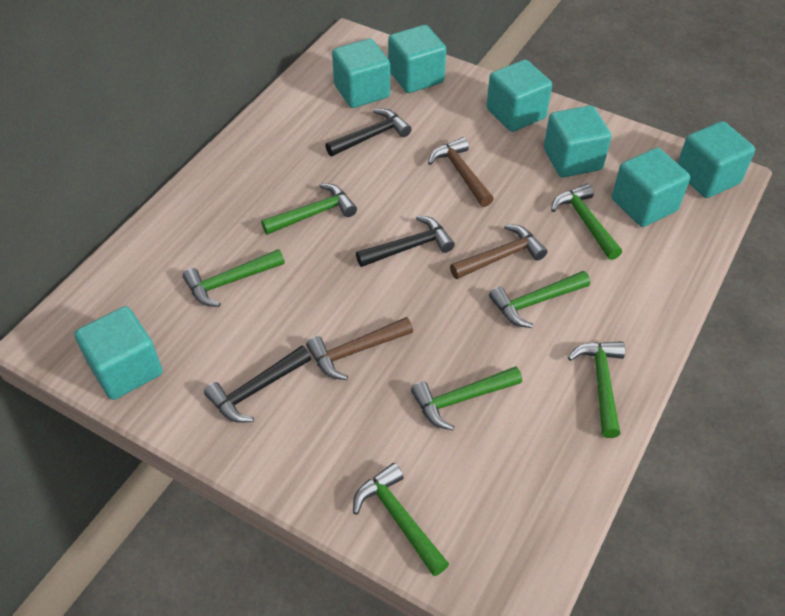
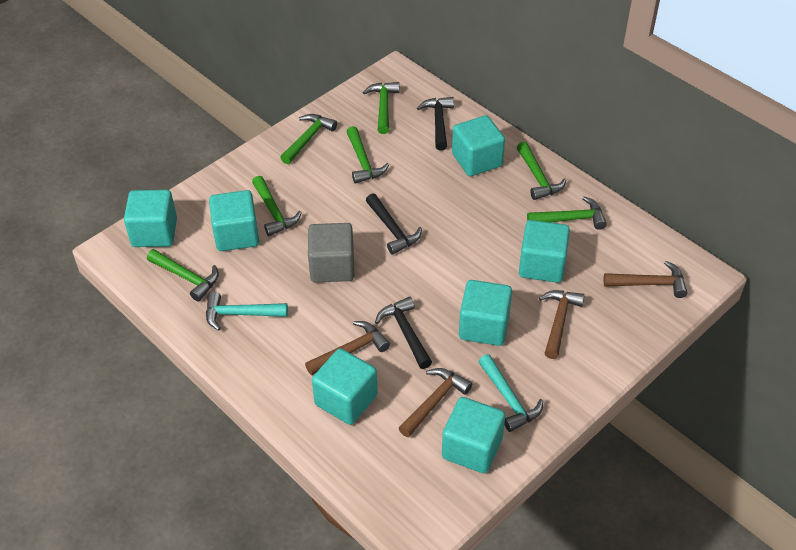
brown hammer: [306,317,413,380] [428,137,494,207] [450,224,548,279] = 3 -> [305,321,390,375] [399,368,472,437] [539,290,585,359] [603,261,688,298] = 4
grey cube: none = 0 -> [308,223,354,283] = 1
turquoise hammer: none = 0 -> [206,292,288,331] [478,354,543,432] = 2

